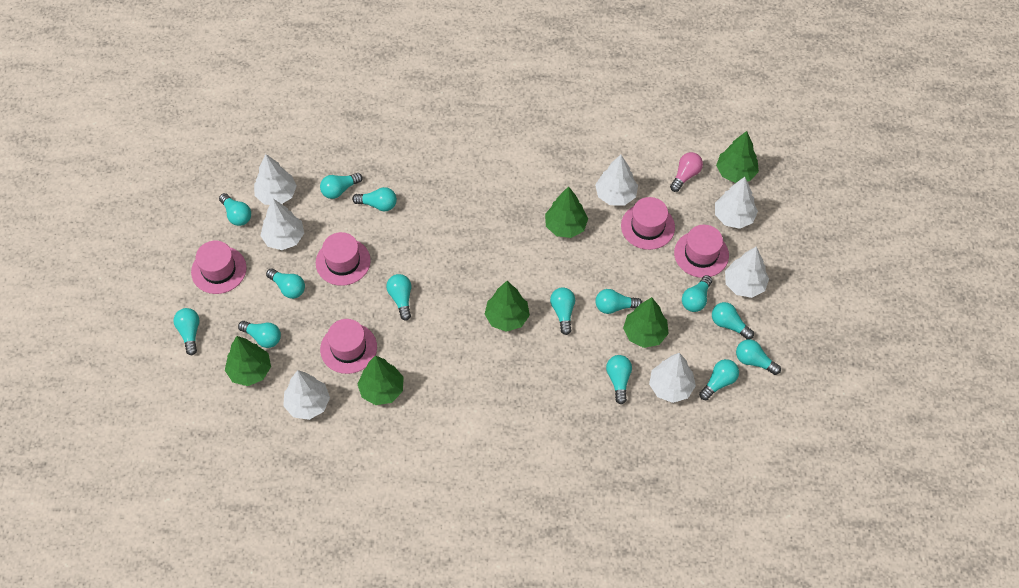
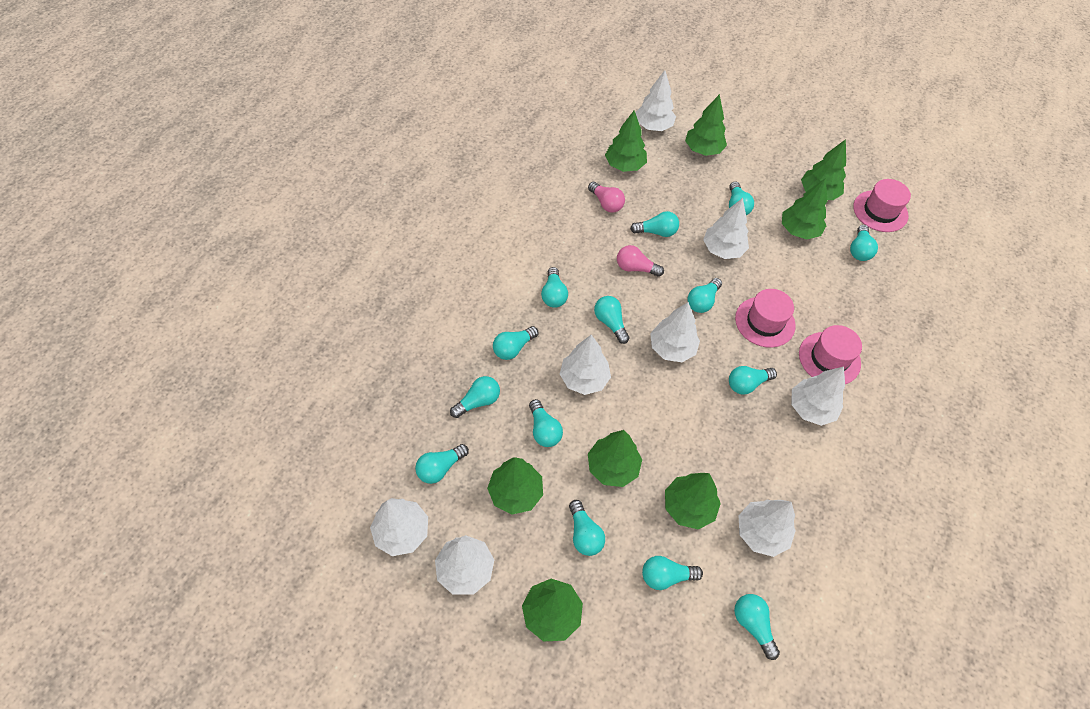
green tree: [225,336,271,386] [357,355,404,405] [485,281,530,332] [545,186,588,238] [623,297,669,348] [716,131,759,183] = 6 -> [487,457,543,515] [522,579,583,642] [588,430,642,487] [605,111,647,172] [665,473,721,530] [685,94,727,156] [782,178,827,239] [801,139,846,200] = 8
pink hat: [191,241,247,294] [316,232,371,286] [320,319,377,374] [621,197,675,250] [674,225,729,278] = 5 -> [735,289,796,348] [799,325,862,384] [853,179,911,232] = 3
pink light bulb: [670,152,703,192] = 1 -> [588,182,625,213] [617,245,664,277] = 2
white tree: [254,154,297,205] [260,199,304,250] [283,370,330,420] [595,155,638,205] [649,353,696,403] [715,177,758,229] [725,246,769,298] = 7 -> [370,498,428,556] [435,535,494,595] [560,335,611,395] [635,70,676,131] [650,302,700,362] [703,198,749,259] [739,499,796,557] [791,367,845,426] = 8

